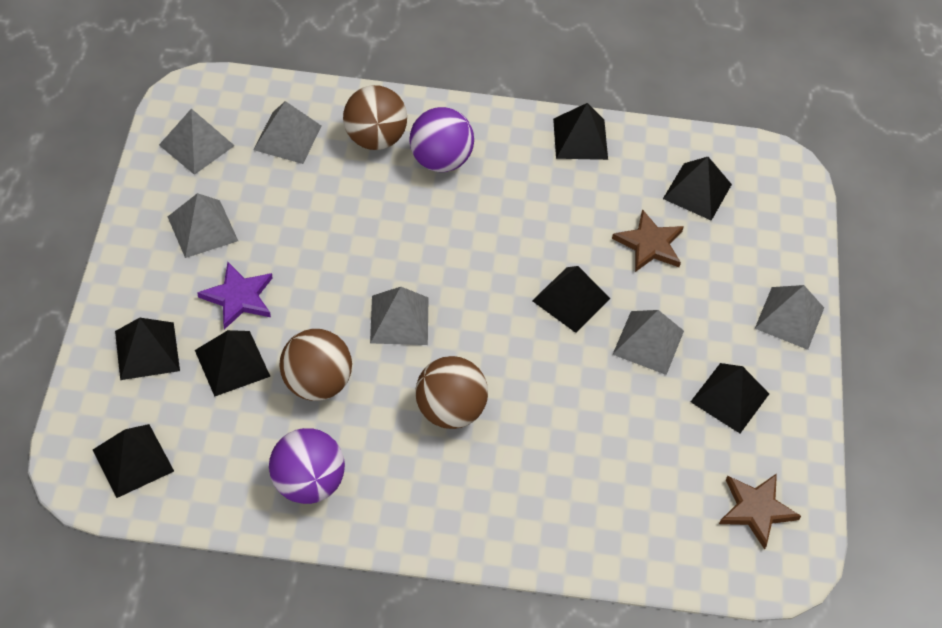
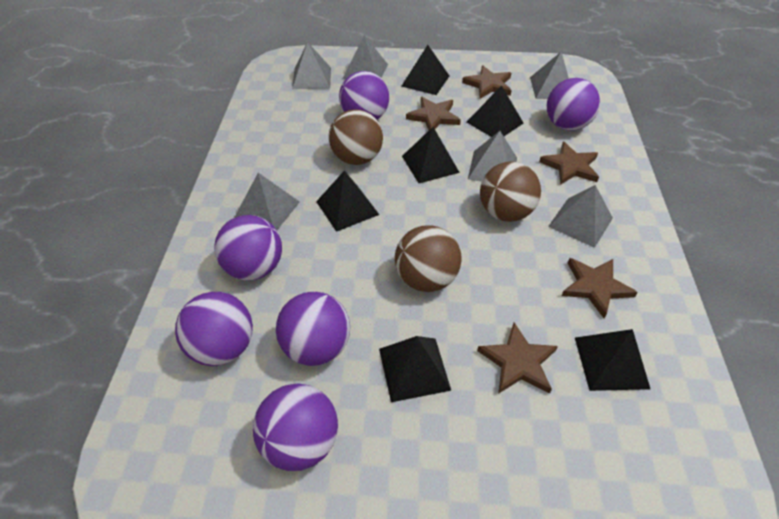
black pyramid: [93,424,174,498] [115,318,180,380] [195,330,271,397] [532,266,610,333] [553,103,608,160] [663,157,732,221] [691,363,769,433] = 7 -> [316,171,379,232] [379,336,451,402] [401,45,449,95] [402,127,460,183] [467,85,523,137] [575,329,650,391] = 6
brown star: [612,209,684,272] [719,474,801,550] = 2 -> [406,97,461,130] [462,65,512,99] [477,323,558,394] [539,142,599,185] [562,258,638,318] = 5
purple ball: [269,428,345,504] [409,107,474,172] = 2 -> [175,292,253,366] [214,215,282,281] [253,383,338,471] [276,291,350,366] [339,71,389,120] [547,78,600,131] = 6
purple star: [197,262,272,329] = 1 -> none = 0

